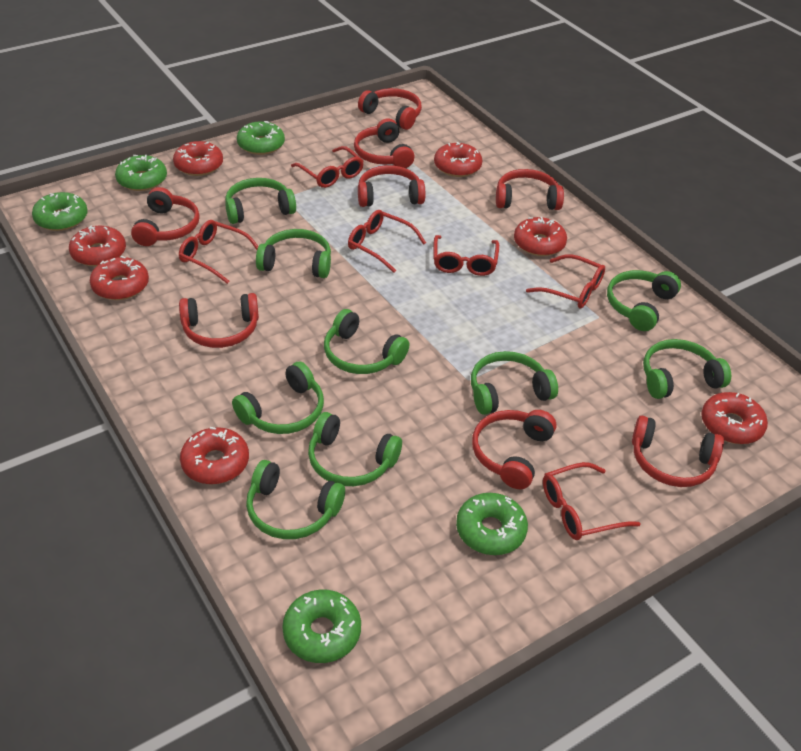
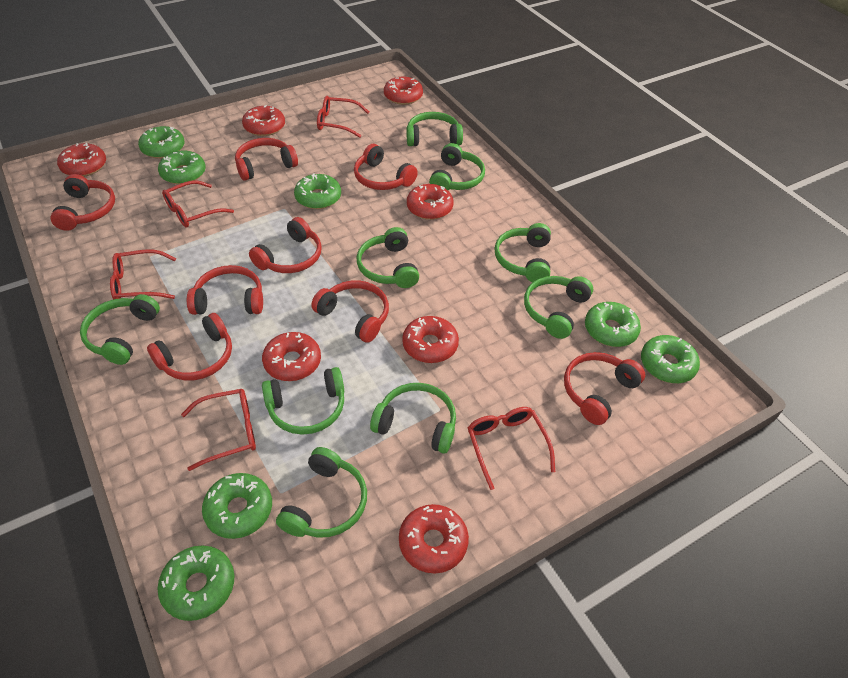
green donut: [32,192,88,231] [115,155,167,191] [237,121,285,155] [282,590,361,663] [456,493,528,555] = 5 -> [138,126,184,159] [158,150,206,184] [158,546,235,621] [202,473,272,539] [294,174,341,209] [585,302,641,347] [641,335,700,383] = 7
red glasses: [179,220,258,284] [291,146,364,188] [348,210,426,273] [433,235,499,276] [526,254,605,309] [543,462,641,540] = 6 -> [110,250,176,299] [162,181,234,227] [181,389,256,471] [317,96,369,138] [468,407,555,490] = 5

